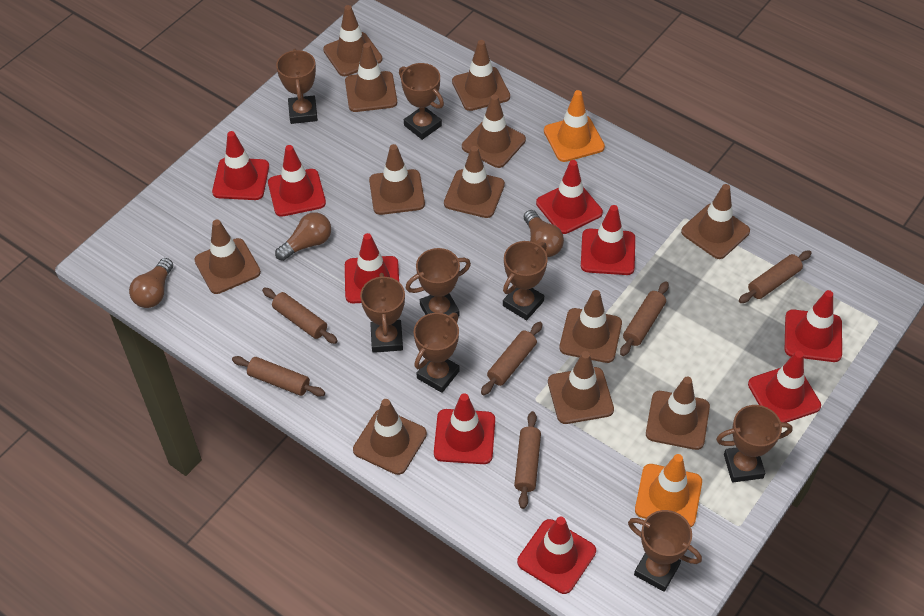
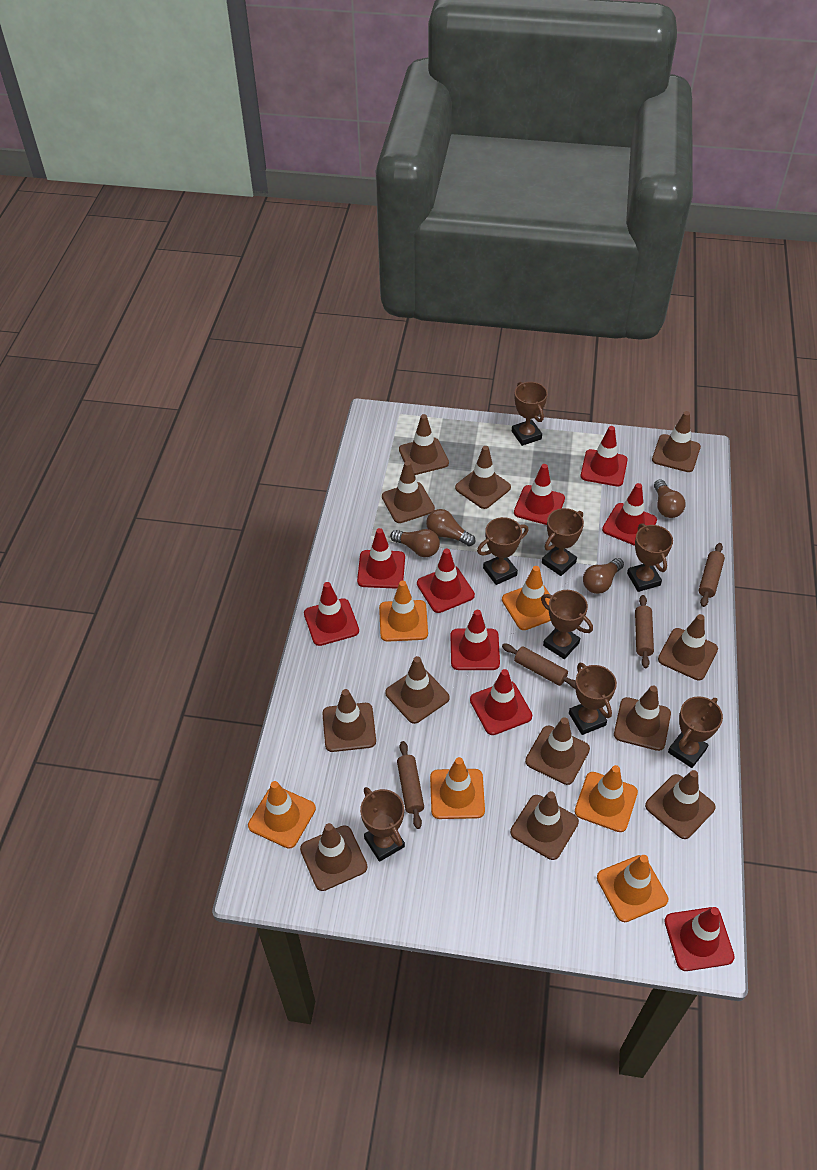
brown light bulb: [129,258,173,308] [275,212,331,261] [524,210,564,257] = 3 -> [390,529,440,557] [426,509,476,546] [583,558,624,594] [654,479,685,518] = 4
brown rolling pin: [232,356,325,397] [262,288,338,344] [481,322,542,395] [514,411,541,509] [620,281,669,356] [739,250,812,303] = 6 -> [397,741,424,829] [502,644,576,689] [635,595,654,668] [699,543,725,607] = 4
orange traffic cone: [544,90,605,162] [635,454,702,527] = 2 -> [248,781,316,849] [379,580,428,642] [430,757,485,819] [502,566,551,630] [575,765,638,832] [597,855,668,922] = 6

